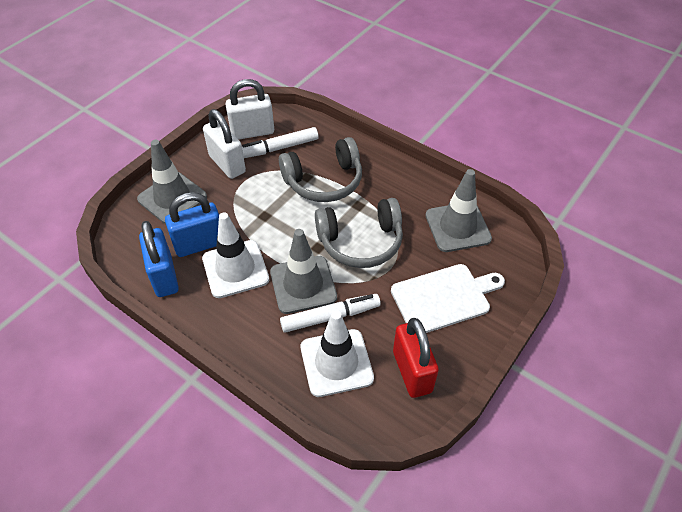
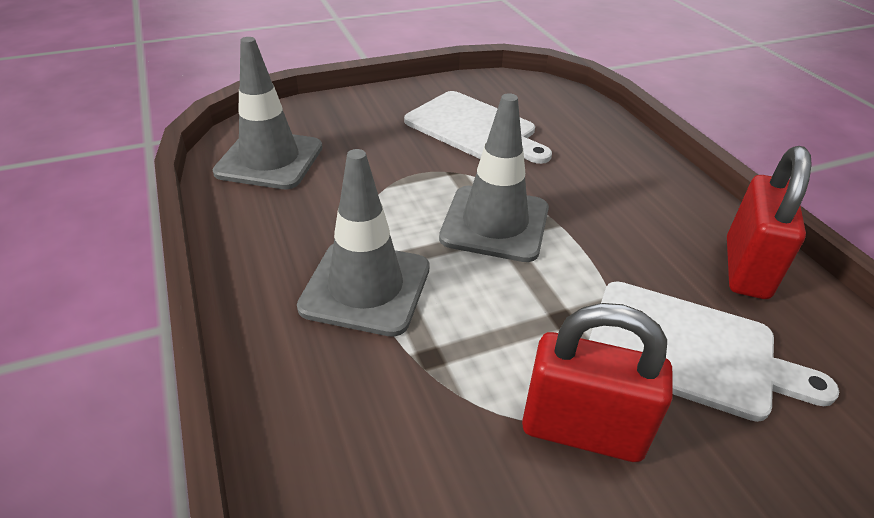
blue padlock: [139,221,179,297] [165,192,219,257] = 2 -> none = 0
grey headphones: [279,137,362,202] [315,198,403,268] = 2 -> none = 0
red padlock: [393,318,439,398] = 1 -> [522,303,673,462] [727,146,812,299] = 2
white cutting board: [391,264,505,333] = 1 -> [404,91,552,164] [589,281,839,422] = 2
white marker: [242,127,318,158] [280,294,381,333] = 2 -> none = 0
white padlock: [203,109,246,179] [225,79,274,140] = 2 -> none = 0
white traffic cone: [202,212,269,298] [301,311,374,397] = 2 -> none = 0

